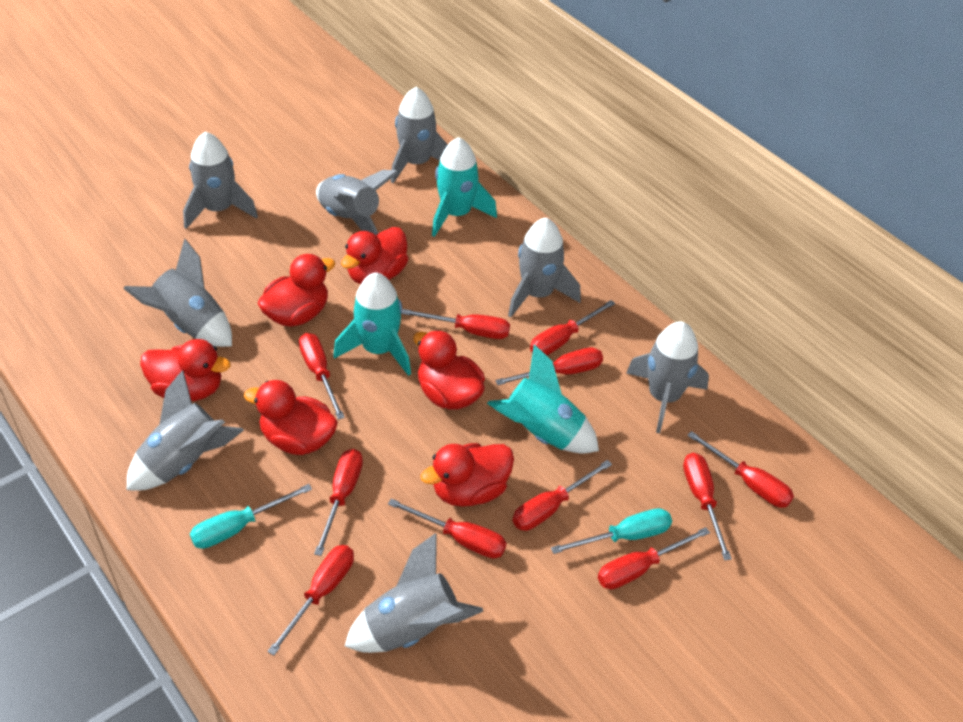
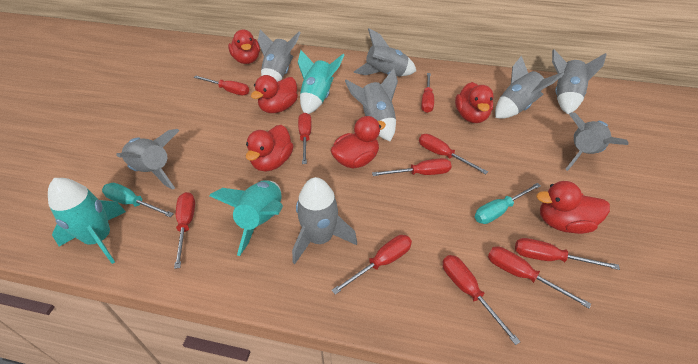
red screwdriver: [267,545,354,655] [299,333,345,420] [314,449,363,556] [388,498,506,558] [402,309,510,339] [495,347,603,385] [513,460,612,531] [530,300,615,356] [598,527,710,589] [683,453,732,560] [687,431,794,508] = 11 -> [174,192,195,269] [194,76,249,95] [298,113,312,164] [332,235,412,295] [372,158,452,176] [419,134,488,174] [421,73,434,113] [443,255,521,345] [488,246,591,308] [515,238,620,270] = 10

